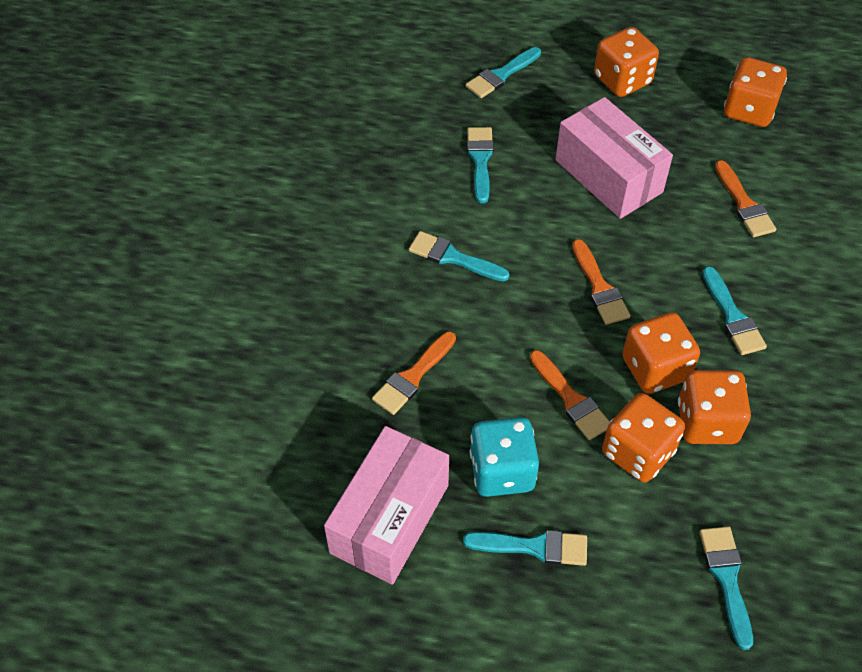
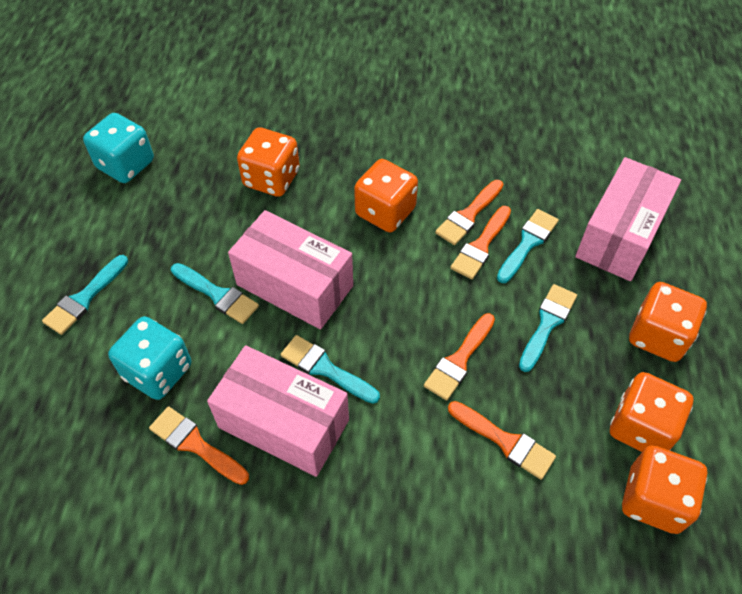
orange brush: [372,332,456,415] [530,350,610,440] [572,239,631,325] [715,160,776,237] = 4 -> [149,406,249,485] [424,313,495,401] [435,180,504,245] [448,401,556,480] [450,206,511,279] = 5
pink box: [324,426,449,585] [555,97,673,219] = 2 -> [207,345,349,477] [228,210,353,329] [575,157,681,281] = 3
turquoise brush: [409,231,510,281] [463,530,587,566] [466,47,541,98] [467,127,494,203] [700,526,753,650] [702,266,767,355] = 6 -> [42,255,128,335] [171,263,259,324] [280,335,380,404] [497,209,559,283] [519,284,577,372] = 5
turquoise dice: [470,417,539,497] = 1 -> [83,113,154,183] [108,316,191,400] = 2

